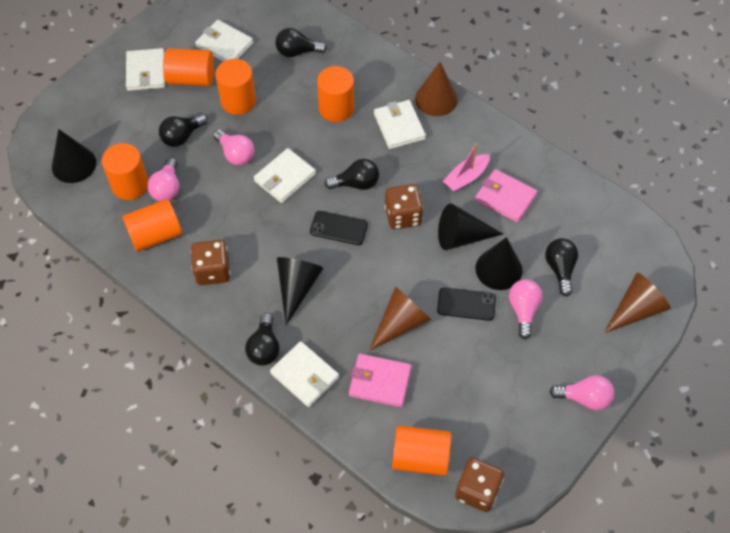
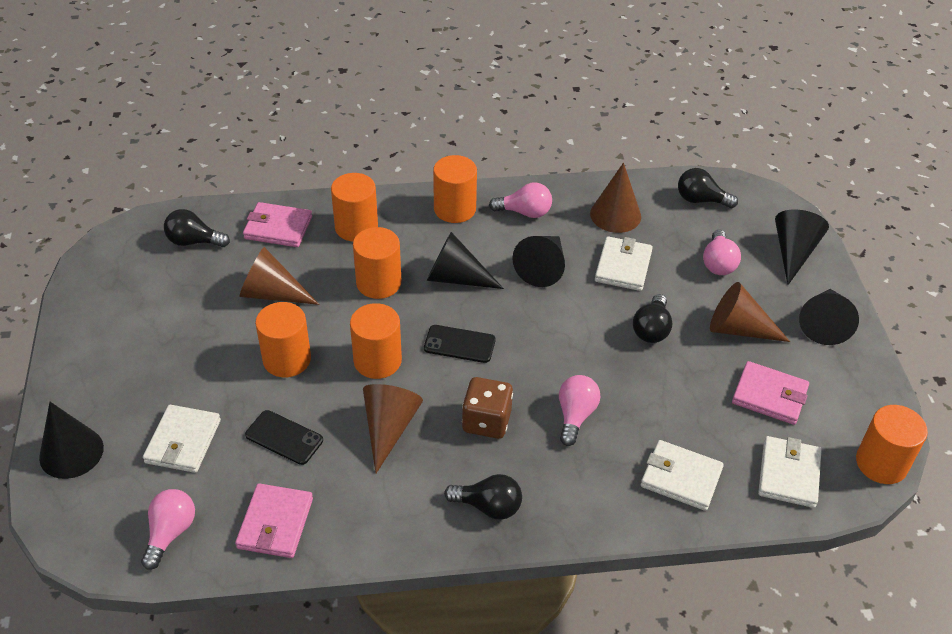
black cone: [52,129,96,183] [277,257,324,325] [438,204,503,250] [475,237,522,290] = 4 -> [39,402,104,479] [427,232,504,289] [512,236,565,287] [775,210,829,285] [799,289,859,345] = 5
black light bulb: [159,114,208,147] [245,313,280,366] [275,28,327,57] [324,159,379,190] [545,238,578,297] = 5 -> [164,209,230,247] [444,474,522,520] [633,294,672,343] [678,168,738,208] = 4
brown cone: [369,286,431,351] [415,62,458,116] [604,272,671,333] = 3 -> [239,247,319,305] [363,384,423,473] [590,163,641,233] [710,282,790,342] = 4
brown dice: [191,240,230,285] [385,184,423,229] [455,458,504,512] = 3 -> [462,377,513,439] = 1
pink boat: [443,144,490,192] = 1 -> none = 0
pink wallet: [349,354,411,407] [475,169,538,223] = 2 -> [235,483,313,558] [243,202,312,247] [732,361,809,425] = 3
white wallet: [126,48,165,91] [195,20,253,62] [254,148,316,203] [270,341,339,407] [374,100,426,149] = 5 -> [143,405,221,473] [595,236,653,291] [641,440,724,511] [758,436,821,508] = 4

